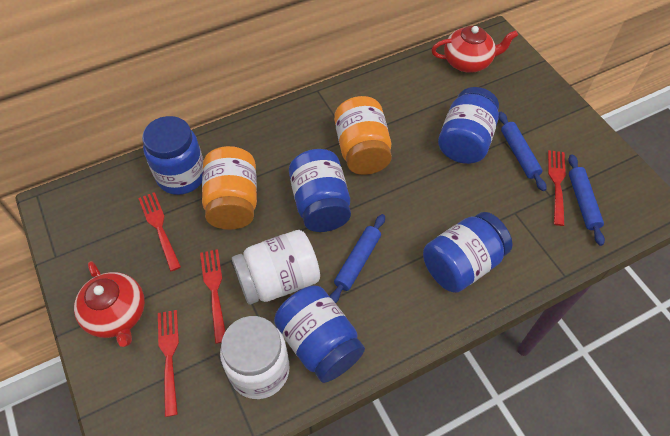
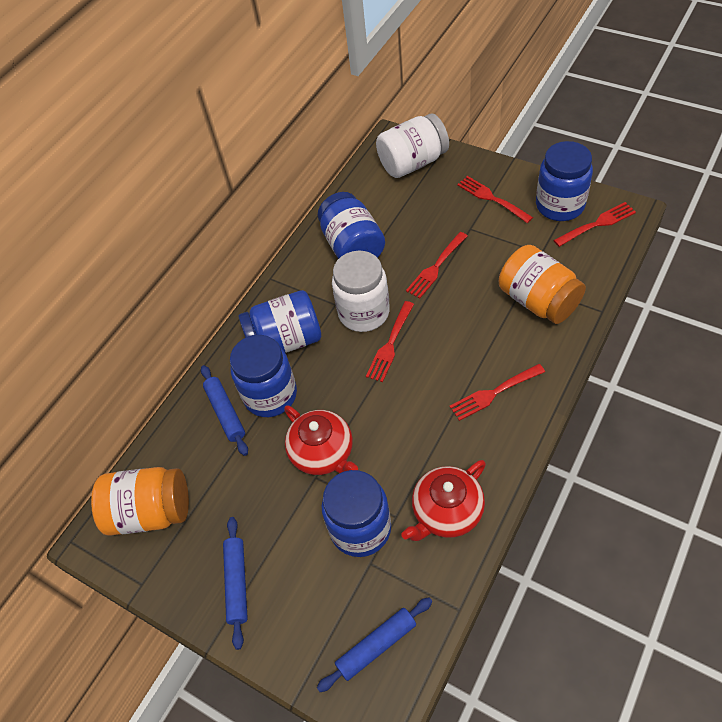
red fork: [138,192,181,271] [158,310,179,417] [200,249,225,344] [548,150,566,226] = 4 -> [366,301,414,382] [406,232,467,298] [449,364,545,421] [457,176,533,223] [553,202,636,247] = 5

